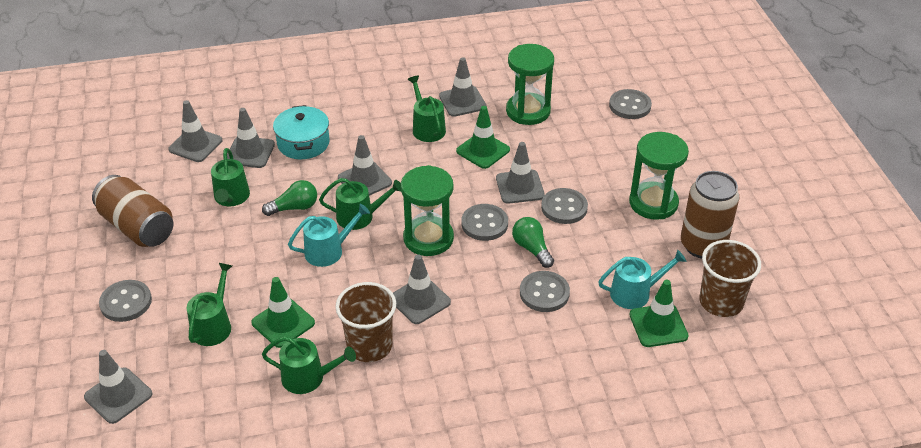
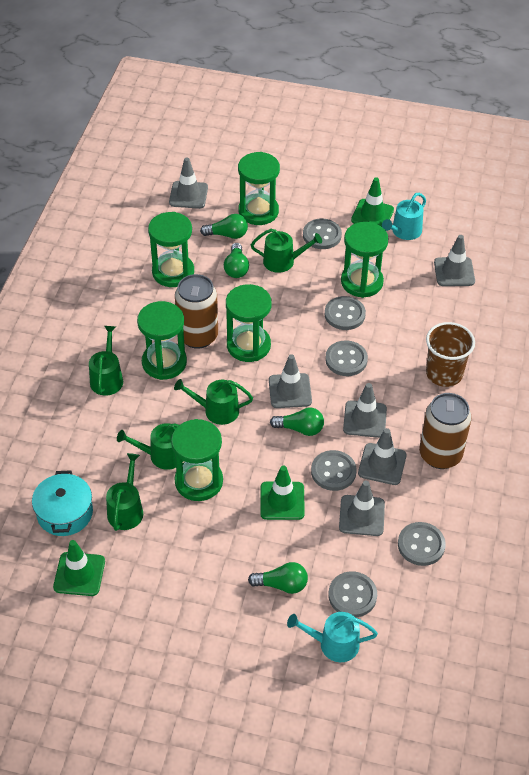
brown cup: [335,282,396,362] [699,240,761,317] = 2 -> [426,322,475,387] = 1
green hourglass: [401,165,454,256] [506,44,554,125] [629,132,689,220] = 3 -> [137,301,187,380] [148,212,194,287] [171,419,223,501] [226,284,272,362] [238,152,280,225] [341,222,389,298] = 6
green light bulb: [262,180,317,216] [512,217,554,268] = 2 -> [200,214,248,239] [224,243,249,278] [248,562,308,594] [270,408,324,436] = 4
grey button: [99,280,152,322] [461,204,508,241] [520,271,570,312] [541,188,588,224] [609,89,652,119] = 5 -> [303,219,342,249] [311,450,357,491] [325,296,366,330] [325,340,368,376] [328,572,377,618] [398,522,446,566] = 6
grey traffic cone: [84,350,152,424] [168,100,222,162] [227,108,275,168] [338,135,392,196] [393,255,451,324] [439,57,487,117] [496,142,545,204] = 7 -> [169,157,208,209] [269,354,312,408] [339,481,385,536] [343,383,387,438] [358,428,407,485] [434,235,475,286] = 6

